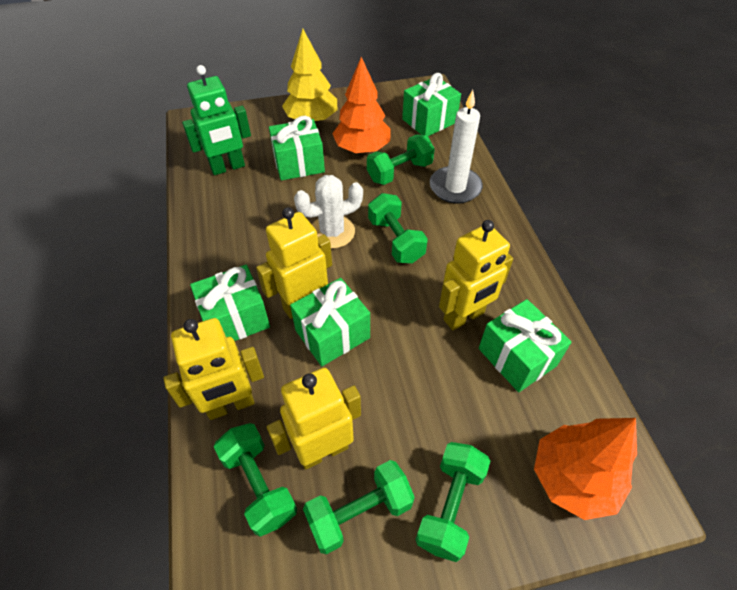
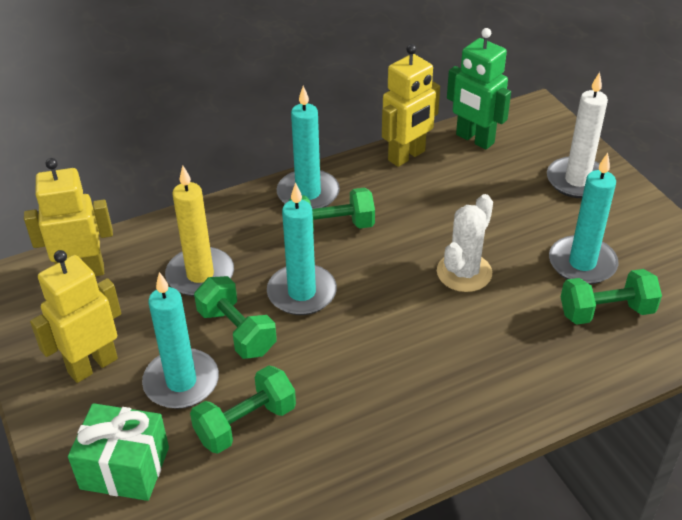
green dumbbell: [214,423,297,537] [303,460,415,554] [367,135,435,185] [368,193,428,263] [415,442,490,562] = 5 -> [190,365,296,453] [194,276,277,359] [289,187,375,232] [561,269,662,324] = 4
green gift: [190,265,270,341] [269,116,325,180] [290,278,370,366] [402,73,461,136] [479,299,571,392] = 5 -> [68,403,169,501] = 1
orange tree: [332,57,390,153] [534,418,637,520] = 2 -> none = 0
turquoise candle: none = 0 -> [142,272,219,409] [267,182,337,315] [276,86,340,209] [549,153,618,284] = 4
yellow candle: none = 0 -> [165,166,234,297] = 1
yellow robot: [163,318,264,420] [256,207,332,319] [267,368,361,470] [439,220,513,330] = 4 -> [24,158,113,276] [30,250,121,383] [382,44,440,167] = 3
yellow tree: [282,29,337,123] = 1 -> none = 0

